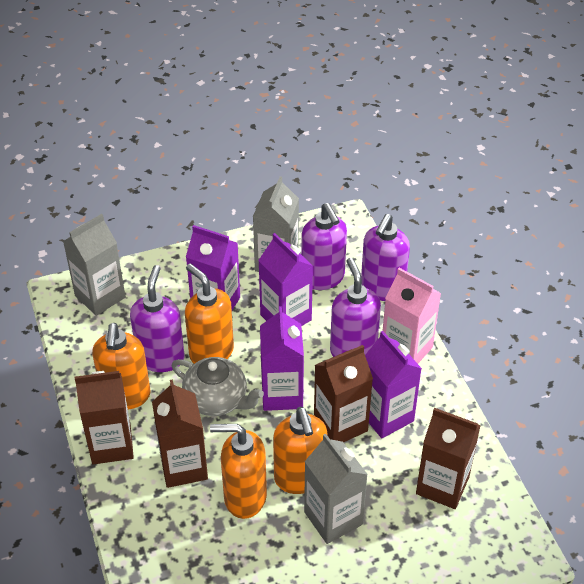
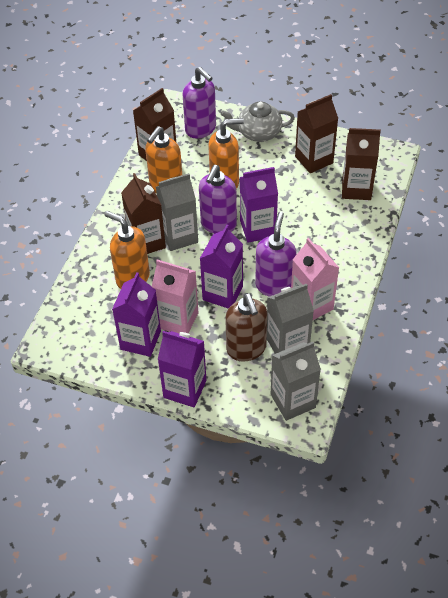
brown soap dispenser: none = 0 -> [225,293,267,362] = 1
orange soap dispenser: [92,323,151,409] [185,264,234,364] [210,424,267,519] [273,407,327,494] = 4 -> [105,211,150,289] [145,126,182,194] [208,118,244,189] = 3
pink carton: [383,268,441,364] = 1 -> [152,260,199,334] [291,238,339,320] = 2
purple soap dispenser: [130,265,185,372] [301,203,347,290] [330,258,381,357] [361,214,410,301] = 4 -> [182,67,216,139] [199,165,237,234] [255,212,297,297] = 3

